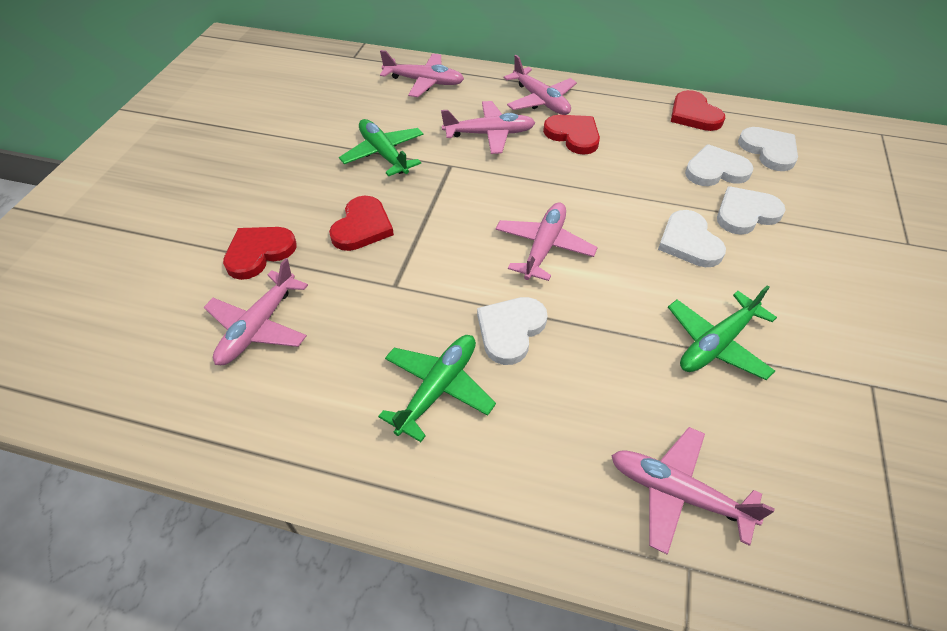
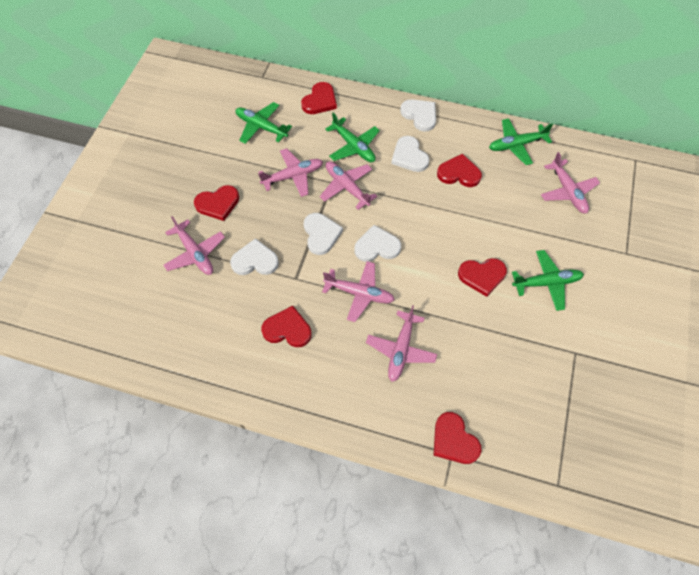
green plane: [339,119,424,176] [378,335,496,442] [668,285,777,380] = 3 -> [235,102,292,144] [326,113,380,162] [489,118,553,165] [512,250,584,311] = 4
red heart: [223,227,296,280] [329,196,394,251] [543,115,600,155] [671,90,725,131] = 4 -> [194,185,239,221] [261,306,312,347] [301,82,337,114] [433,412,482,464] [437,154,482,187] [458,258,507,297] = 6

